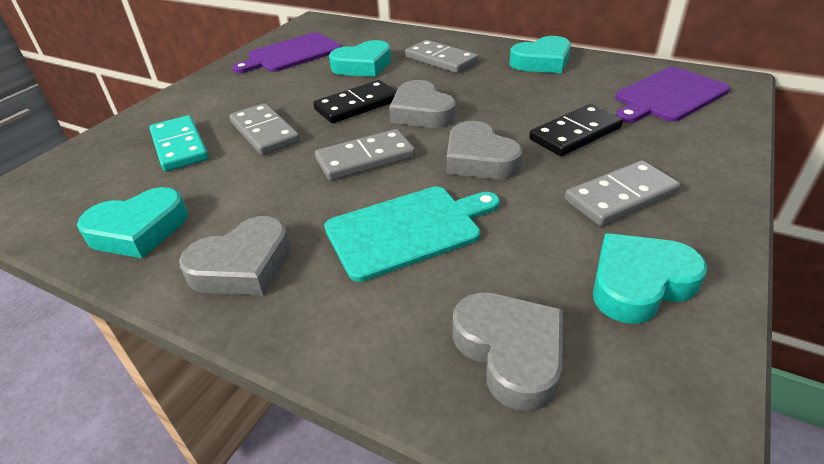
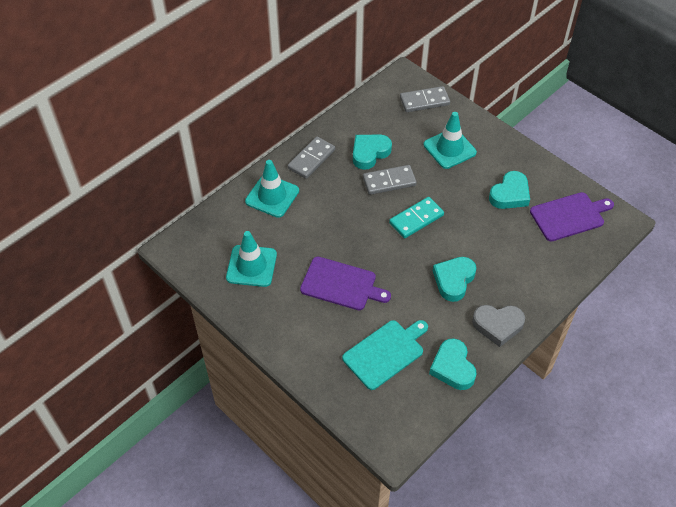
black domino: [313,80,397,123] [529,104,623,156] = 2 -> none = 0
grey domino: [229,103,300,155] [315,129,415,181] [405,40,478,73] [565,160,680,226] = 4 -> [288,136,335,179] [363,165,417,195] [400,86,450,112] = 3
grey heart: [179,216,291,295] [389,80,456,128] [446,121,523,179] [453,292,563,411] = 4 -> [472,305,525,347] = 1
turquoise traffic cone: none = 0 -> [226,231,277,287] [245,160,299,218] [424,112,477,169] = 3

